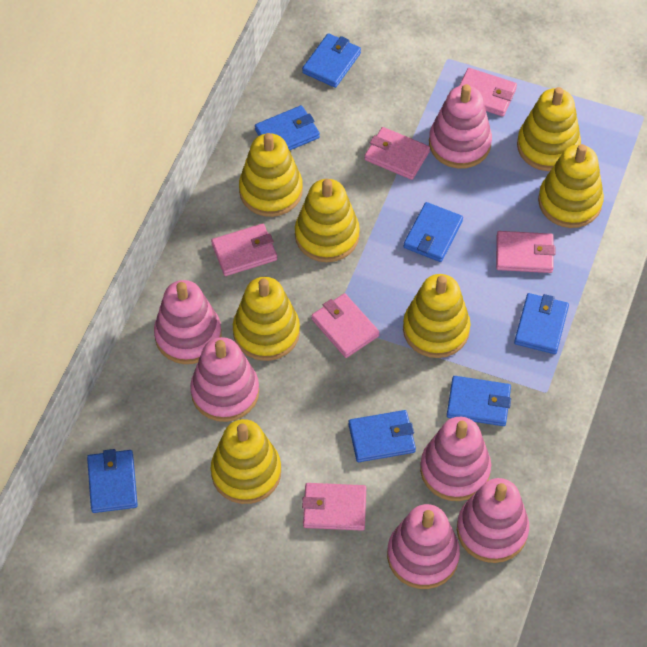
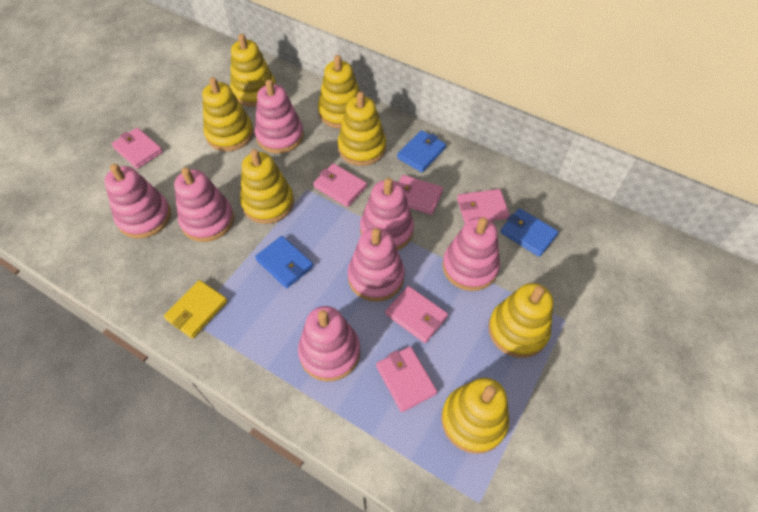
blue wallet: [87,449,138,513] [255,105,320,150] [302,33,361,88] [348,410,416,462] [403,202,463,262] [447,376,511,426] [514,293,569,354] = 7 -> [255,236,313,288] [397,130,446,172] [500,208,558,257] = 3
pink stacking toy: [154,280,222,364] [190,337,259,422] [387,504,460,589] [420,417,491,501] [429,84,492,168] [457,478,529,563] = 6 -> [104,164,171,238] [174,167,234,242] [255,79,304,154] [298,306,360,381] [348,228,405,302] [360,178,414,250] [442,217,500,291] = 7
yellow wallet: none = 0 -> [164,280,228,339] = 1

